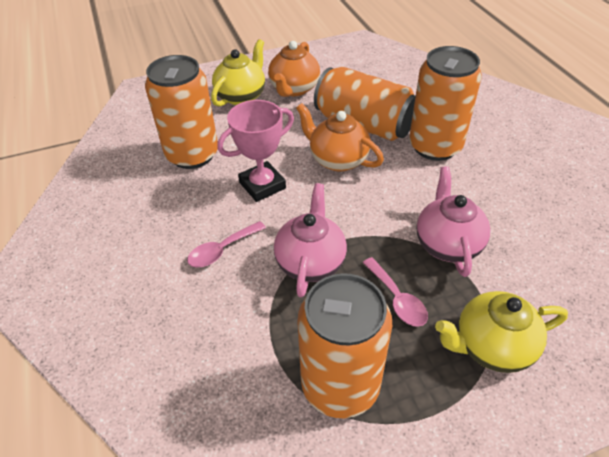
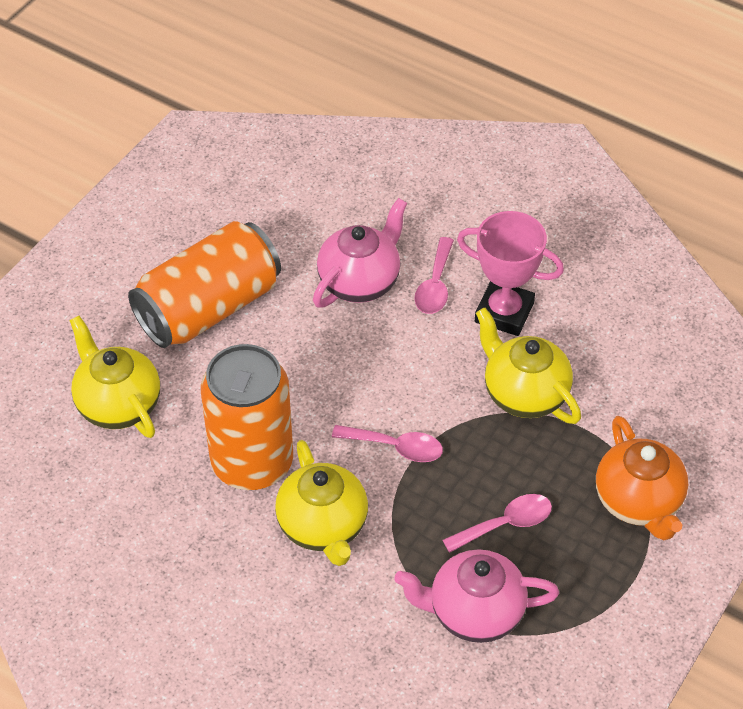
orange can: [145,55,218,169] [297,273,392,418] [314,67,416,141] [409,46,482,161] = 4 -> [128,221,281,348] [201,344,293,490] = 2
orange teapot: [268,41,320,97] [296,103,384,172] = 2 -> [596,416,688,540] = 1
pink spoon: [187,221,266,267] [362,257,428,327] = 2 -> [332,425,443,462] [415,237,454,314] [443,494,552,553] = 3
yellow teapot: [211,39,265,107] [435,291,568,373] = 2 -> [69,316,160,438] [275,440,368,566] [476,307,581,424] = 3

